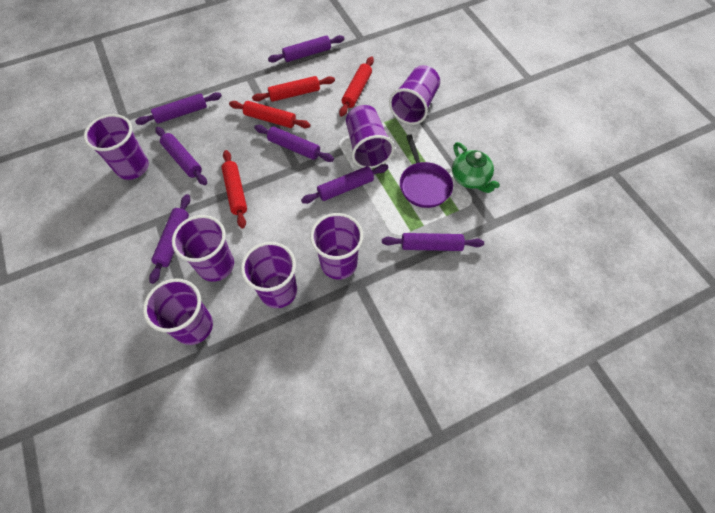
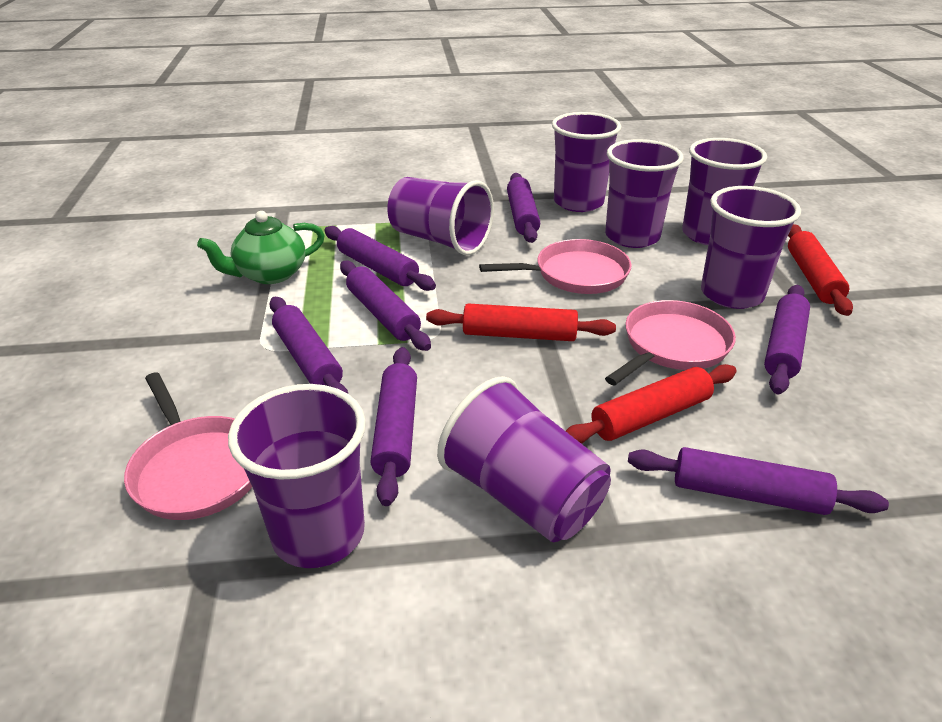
pink pan: none = 0 -> [124,372,252,520] [479,239,632,294] [605,300,736,385] = 3
purple pan: [400,135,453,208] = 1 -> none = 0
red rolling pin: [221,150,247,229] [229,101,311,128] [252,76,335,102] [339,56,374,117] = 4 -> [426,303,616,341] [566,364,737,444] [788,224,853,316] = 3

